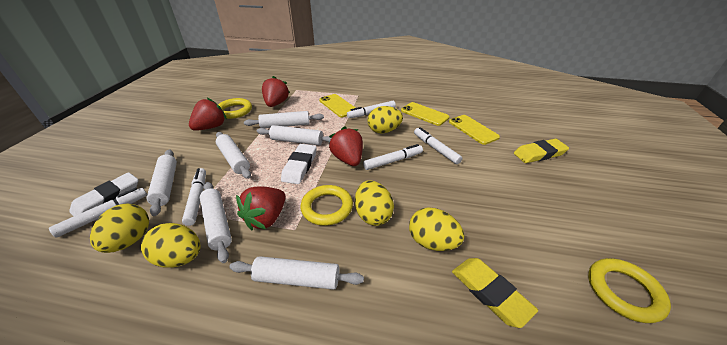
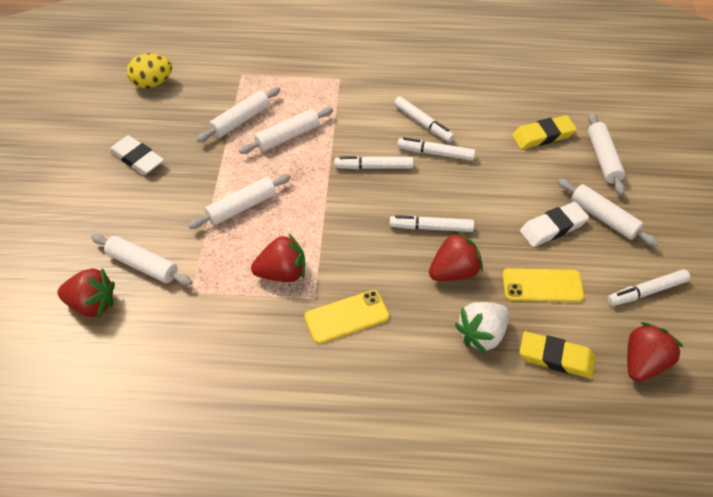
white strawberry: none = 0 -> [455,302,509,354] = 1
yellow egg: [90,204,149,253] [141,223,200,268] [355,180,394,226] [367,106,403,133] [409,208,464,251] = 5 -> [127,53,172,88] = 1
yellow phone: [319,94,355,117] [401,102,450,126] [449,115,500,145] = 3 -> [304,290,389,344] [502,268,584,302] = 2
yellow ring: [218,98,252,119] [300,185,353,226] [588,258,671,323] = 3 -> none = 0

